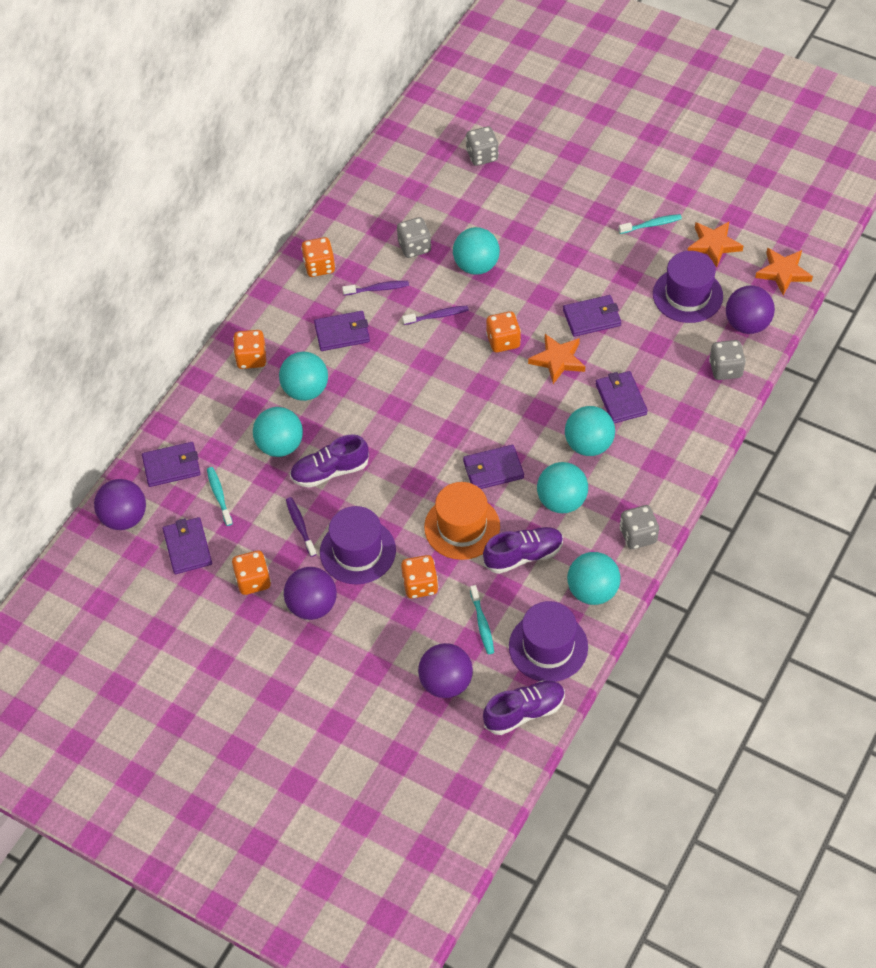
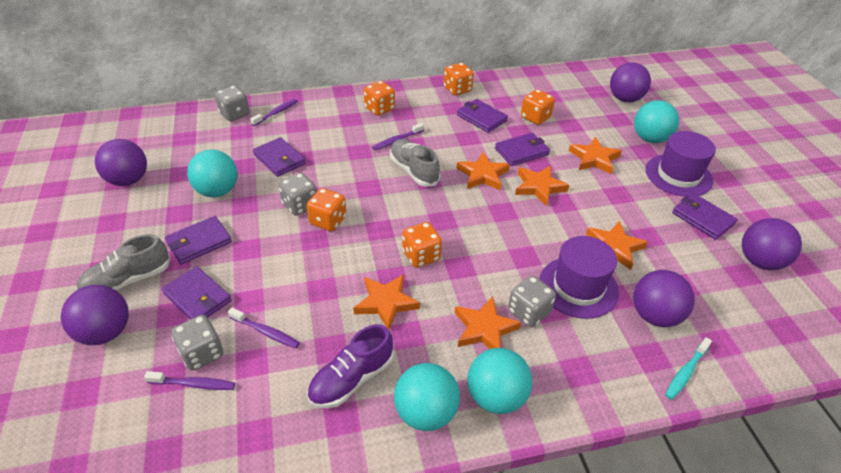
grey shoe: none = 0 -> [76,234,170,291] [390,139,440,187] = 2
orange hat: [424,482,500,560] = 1 -> none = 0
orange star: [528,334,585,384] [687,222,743,267] [755,248,813,295] = 3 -> [353,274,420,330] [455,296,521,349] [456,152,510,190] [515,165,569,206] [569,137,621,174] [586,221,648,270] = 6
purple ball: [94,479,146,530] [284,567,337,620] [418,643,473,698] [726,285,775,334] = 4 -> [61,285,129,345] [95,139,147,186] [610,62,651,102] [633,270,695,327] [742,218,802,270] = 5
purple hat: [320,506,396,584] [509,601,588,682] [653,251,723,323] = 3 -> [539,236,619,319] [646,131,716,197] = 2
purple shoe: [290,434,369,488] [483,527,563,574] [483,681,565,735] = 3 -> [307,324,394,408] = 1
purple toothbrush: [286,497,316,557] [342,281,409,295] [402,306,469,325] = 3 -> [144,371,235,390] [228,308,300,348] [250,99,298,126] [372,123,424,150] = 4
turquoise ball: [253,407,303,457] [279,352,328,401] [453,227,500,275] [537,462,588,513] [565,406,615,456] [567,552,621,605] = 6 -> [187,150,238,197] [394,363,460,431] [467,348,532,414] [634,100,679,143] = 4
turquoise toothbrush: [207,467,233,526] [470,585,494,654] [619,214,682,234] = 3 -> [665,337,712,400] = 1

